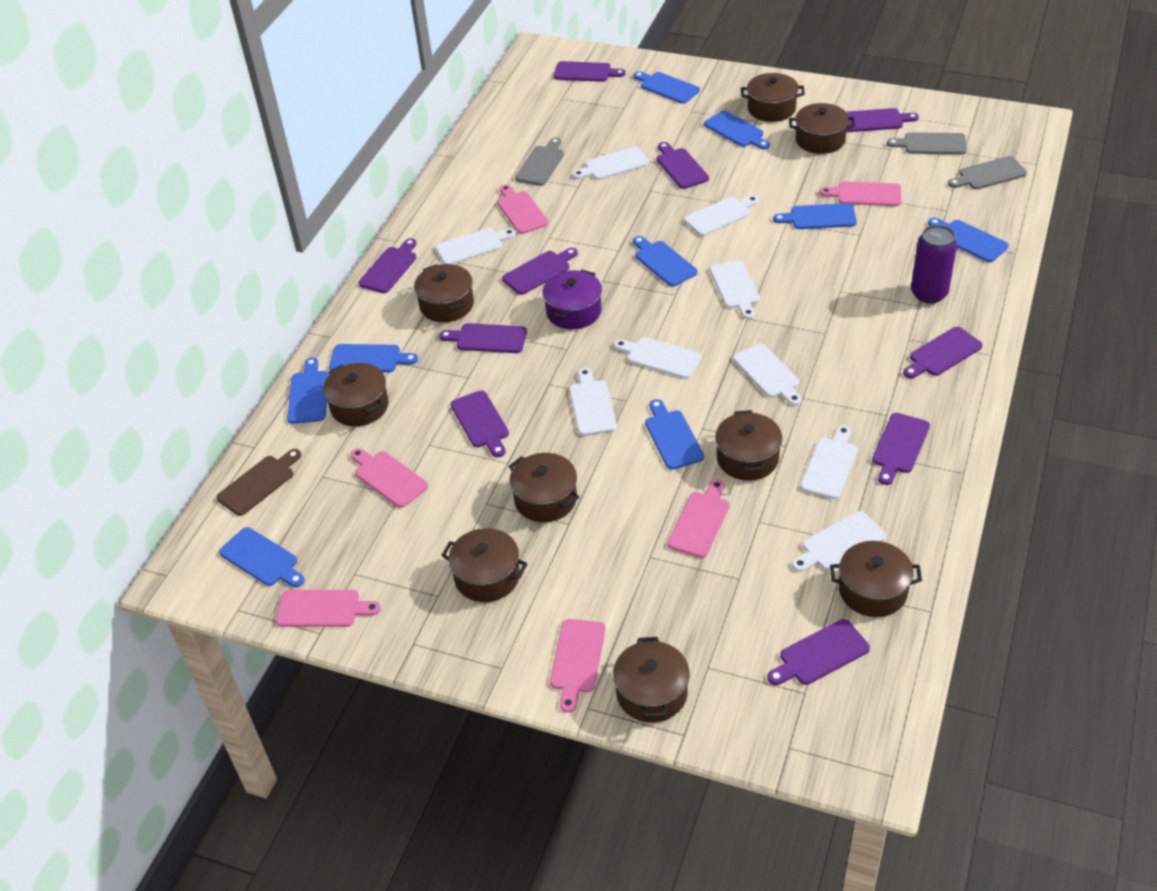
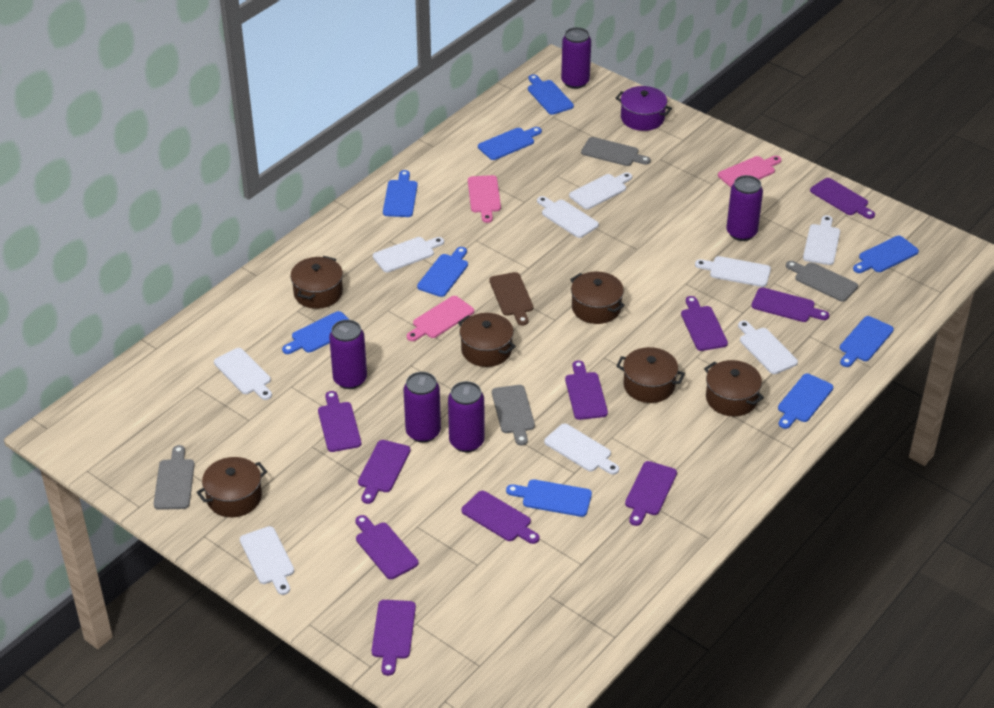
brown pot: [323,363,389,426] [414,264,474,322] [441,528,528,602] [509,453,579,522] [613,637,689,723] [715,410,782,480] [741,73,805,122] [789,103,855,154] [830,541,922,617] = 9 -> [196,457,267,517] [290,256,343,309] [458,313,516,367] [570,272,625,324] [616,347,685,403] [704,360,764,416] = 6
grey cutting board: [515,138,564,186] [887,132,967,154] [948,156,1027,190] = 3 -> [154,445,195,510] [492,385,535,446] [581,137,651,166] [786,261,858,302] = 4
pink cutting board: [276,590,381,627] [351,448,428,508] [497,185,549,234] [550,619,606,713] [667,479,729,558] [820,181,901,206] = 6 -> [407,296,474,341] [468,175,501,223] [718,156,782,187] = 3
purple can: [911,225,957,304] = 1 -> [329,320,367,389] [403,372,441,443] [448,381,485,452] [561,27,591,89] [726,175,763,241] = 5

